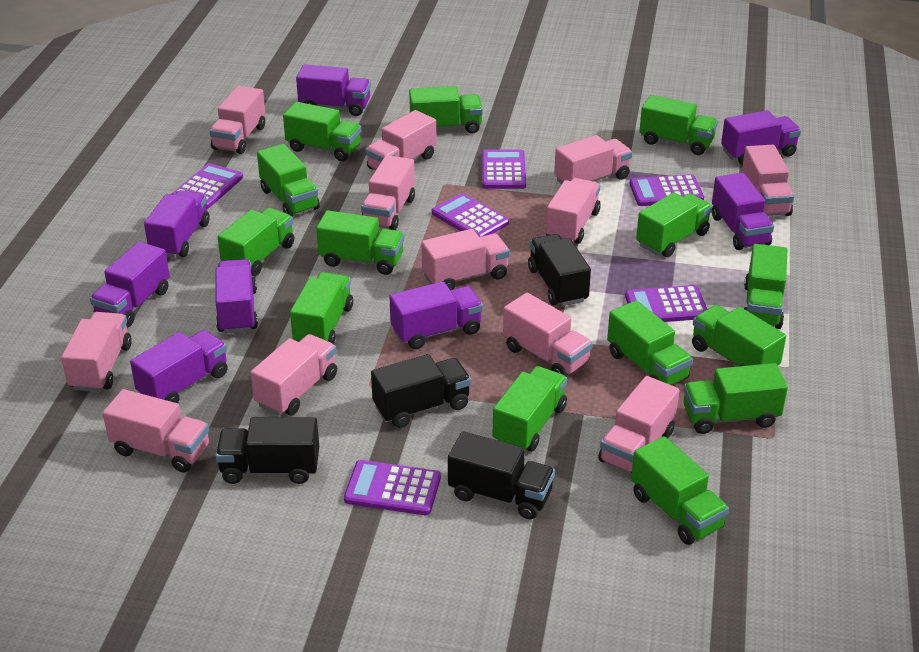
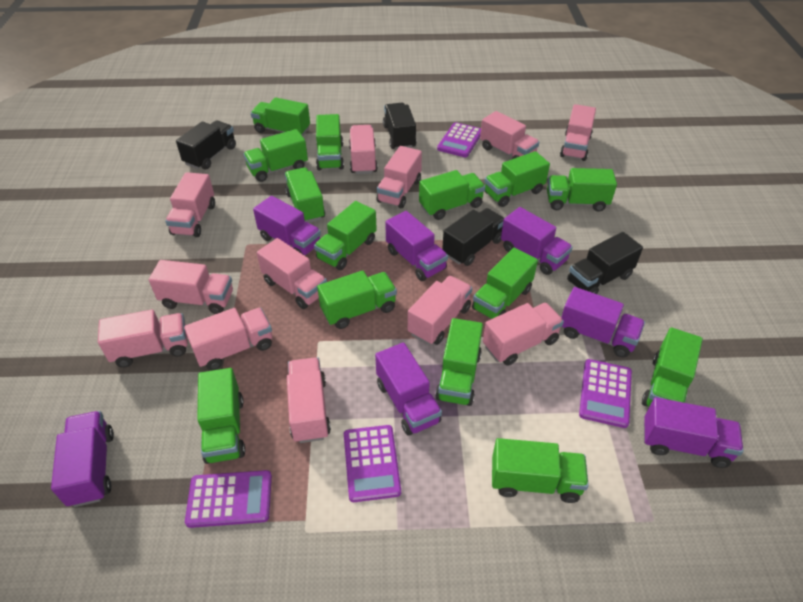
purple calculator: [172,163,243,209] [344,460,441,515] [432,193,509,237] [482,149,526,189] [625,285,707,322] [630,174,704,206] = 6 -> [185,470,272,528] [344,425,401,502] [437,122,481,157] [579,359,632,428] = 4
purple truck: [90,242,170,327] [130,330,228,403] [144,190,210,258] [215,259,258,334] [296,64,371,116] [389,281,483,349] [712,173,774,250] [721,110,801,165] = 8 -> [51,411,114,507] [253,196,321,255] [375,343,442,435] [385,211,448,281] [501,207,573,275] [561,287,645,357] [644,397,744,468] = 7

